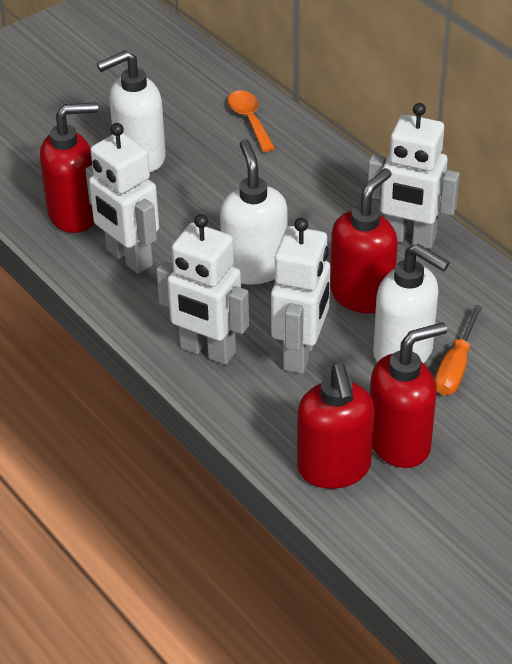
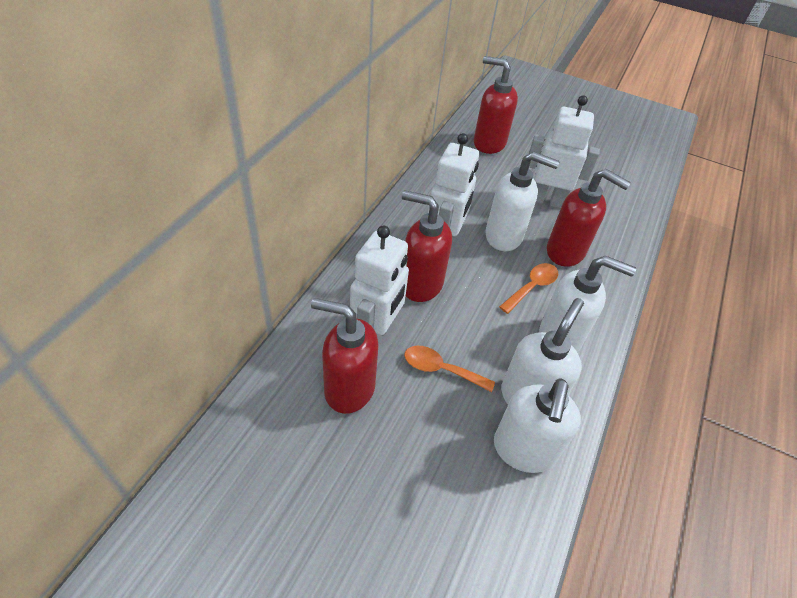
orange screwdriver: [435,305,482,395] = 1 -> none = 0
orange spoon: [228,90,275,152] = 1 -> [404,346,495,392] [499,263,558,314] = 2
white robot: [85,123,159,274] [156,214,249,365] [271,218,330,374] [368,103,460,249] = 4 -> [350,225,409,344] [428,133,479,240] [529,95,600,208] = 3
white soap dispenser: [97,50,166,172] [220,139,288,285] [373,244,450,364] = 3 -> [486,151,559,251] [494,379,581,473] [501,298,584,404] [539,256,636,352] = 4

